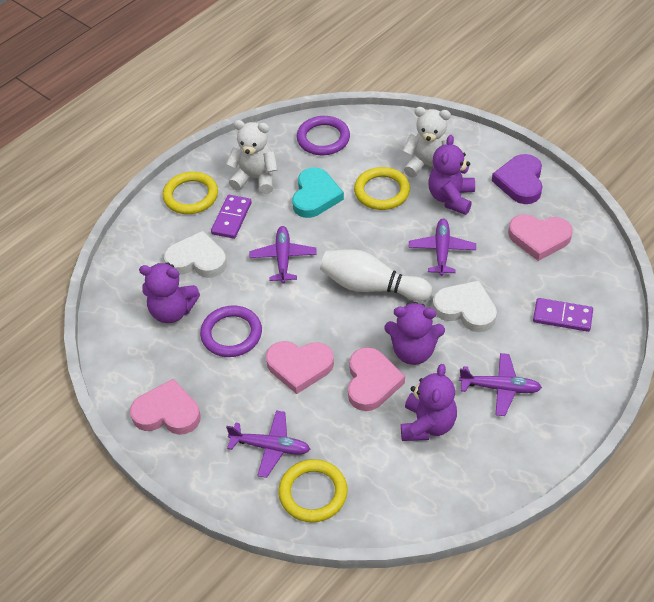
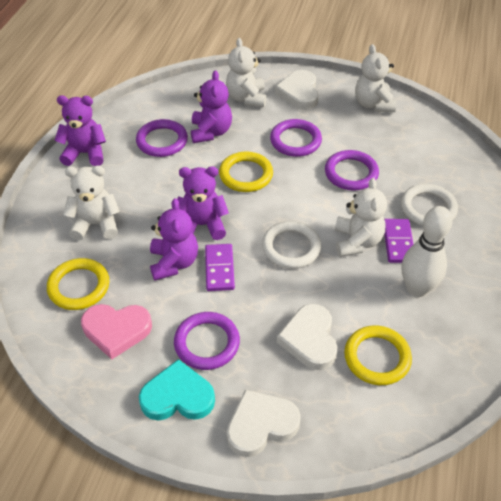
pink heart: [130,379,200,435] [266,341,334,394] [348,347,405,411] [508,214,573,261] = 4 -> [81,304,152,359] = 1
purple heart: [492,154,542,204] = 1 -> none = 0
purple plane: [226,411,310,478] [249,226,317,284] [409,219,476,276] [459,353,542,416] = 4 -> none = 0
purple ring: [200,305,262,357] [297,116,350,155] = 2 -> [136,119,188,157] [174,312,240,370] [270,119,322,157] [325,150,379,191] = 4
white heart: [164,231,227,278] [432,280,497,332] = 2 -> [227,390,301,457] [275,70,319,110] [277,304,338,370] = 3
white ring: none = 0 -> [262,221,321,269] [401,184,458,226] = 2
white teddy bear: [226,120,278,194] [403,107,451,178] = 2 -> [63,166,120,241] [226,38,266,107] [335,178,387,257] [355,44,397,112] = 4

